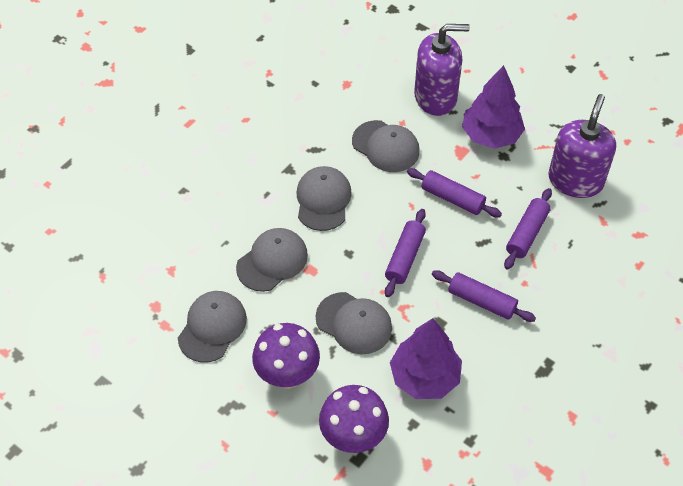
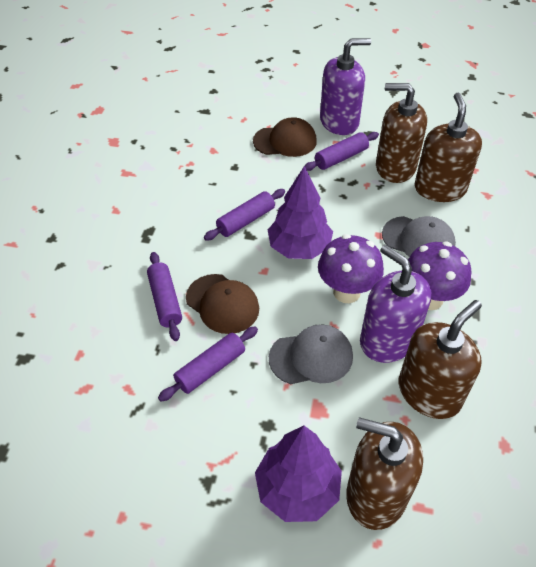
brown cap: none = 0 -> [186,274,259,334] [253,117,317,157] = 2
brown soap dispenser: none = 0 -> [346,417,423,530] [376,83,427,183] [399,300,482,419] [415,93,482,202] = 4
grey cap: [178,291,247,362] [236,228,308,292] [297,166,352,231] [316,292,392,354] [352,120,420,172] = 5 -> [269,324,353,384] [382,216,456,257] = 2

